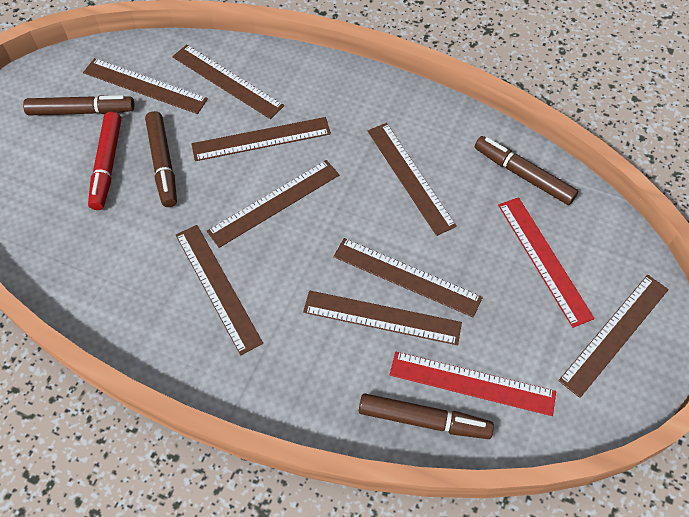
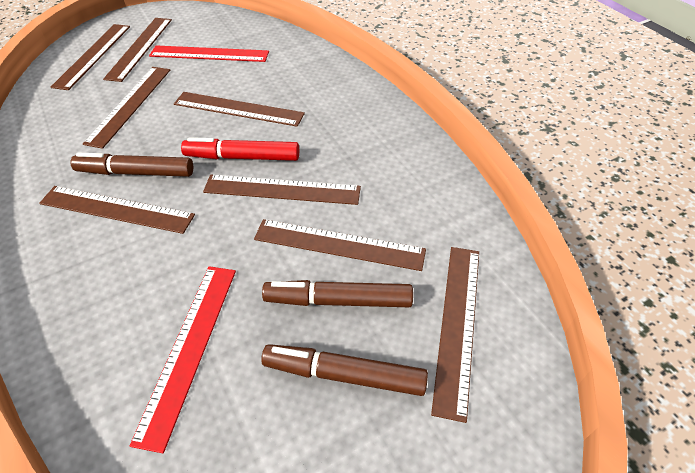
brown marker: [23,95,135,116] [145,111,177,207] [359,393,494,439] [475,136,578,205] = 4 -> [70,153,193,177] [261,344,428,396] [262,280,413,307] = 3
brown ruler: [83,58,208,114] [172,45,284,119] [176,225,263,355] [191,117,331,161] [207,160,339,248] [303,290,462,345] [333,238,483,317] [368,123,457,236] [558,275,669,398] = 9 -> [39,186,195,234] [51,24,130,90] [83,67,170,149] [103,18,172,82] [174,92,305,127] [203,175,361,205] [254,219,426,271] [431,247,479,423] = 8

